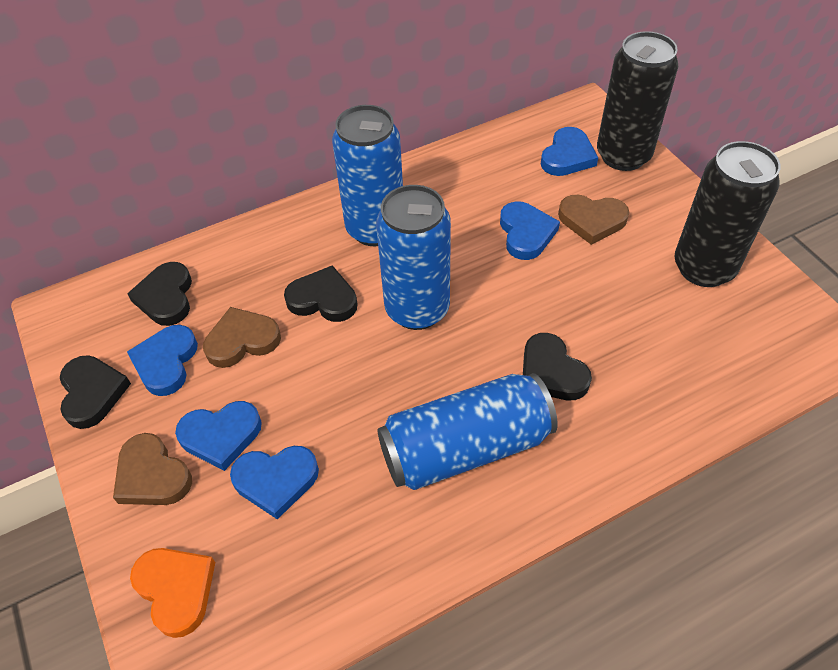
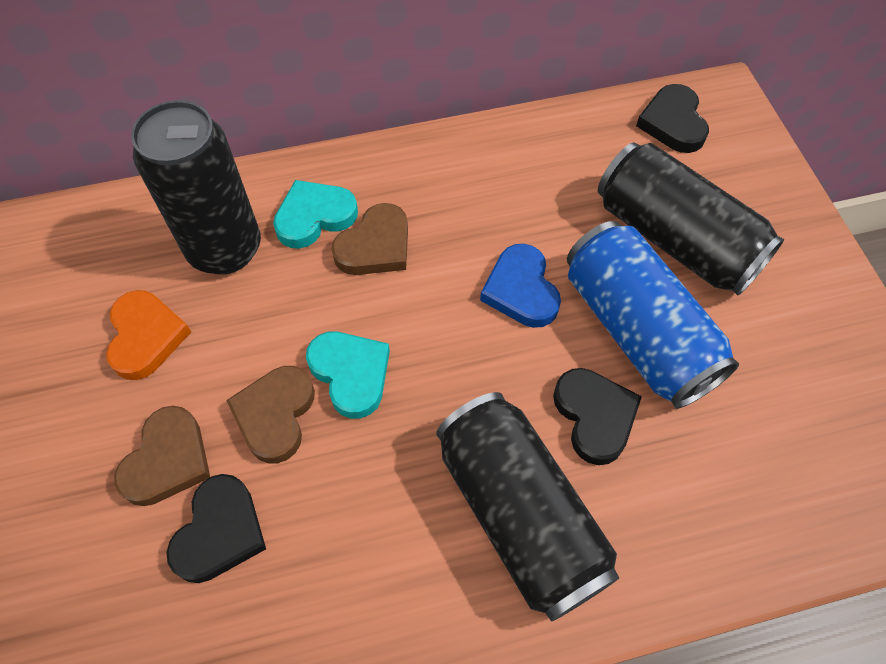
black can: [597,31,678,171] [674,141,781,287] = 2 -> [131,100,261,275] [436,392,619,622] [598,143,784,296] = 3
black heart: [60,355,131,429] [127,262,192,326] [284,265,357,322] [523,333,592,400] = 4 -> [166,474,266,583] [553,368,642,465] [636,84,709,153] = 3
blue can: [332,105,403,246] [376,185,451,330] [377,373,558,490] = 3 -> [567,221,739,409] = 1
blue heart: [127,325,198,396] [175,401,262,471] [230,446,319,520] [500,201,560,260] [541,127,598,176] = 5 -> [480,244,561,328] = 1
turquoise heart: none = 0 -> [273,180,358,249] [306,332,390,419] = 2

